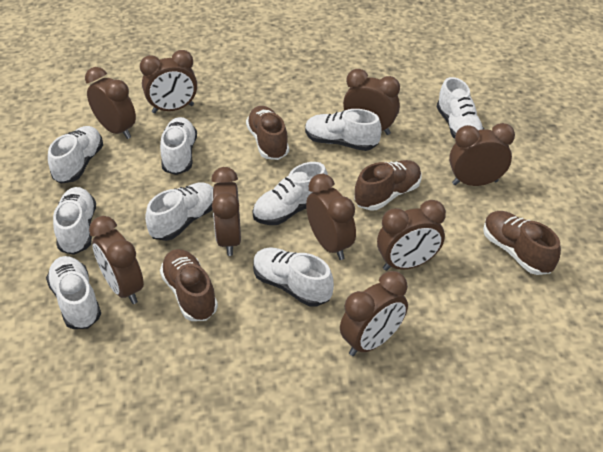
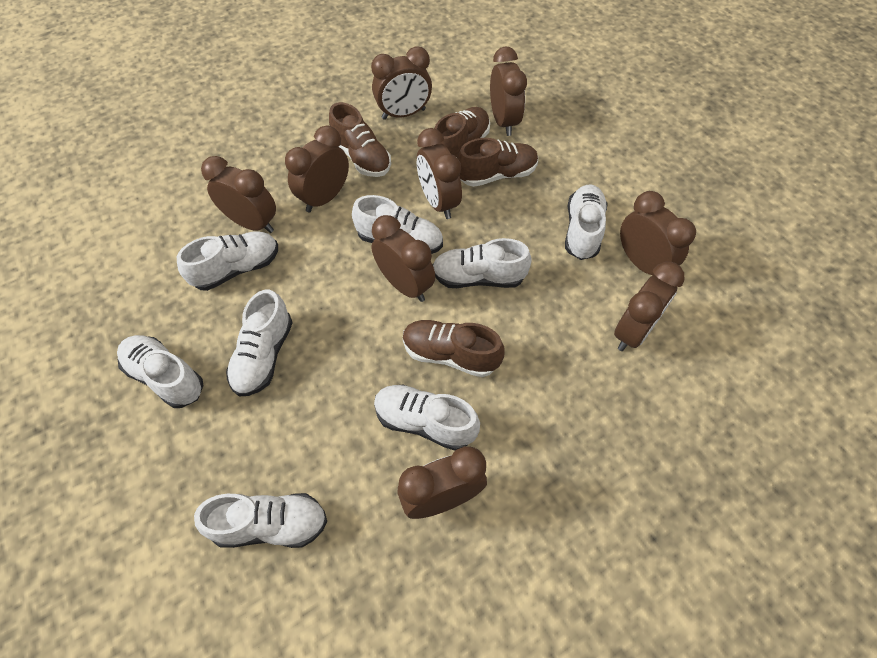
white shoe: [46,256,101,329] [48,126,103,184] [53,187,96,255] [145,182,213,241] [160,117,197,175] [252,162,328,225] [253,248,334,307] [305,109,381,151] [437,77,485,139] = 9 -> [117,335,203,408] [176,232,278,291] [194,493,327,548] [226,290,293,397] [352,195,443,254] [374,384,480,451] [433,238,532,288] [565,185,608,260] = 8

